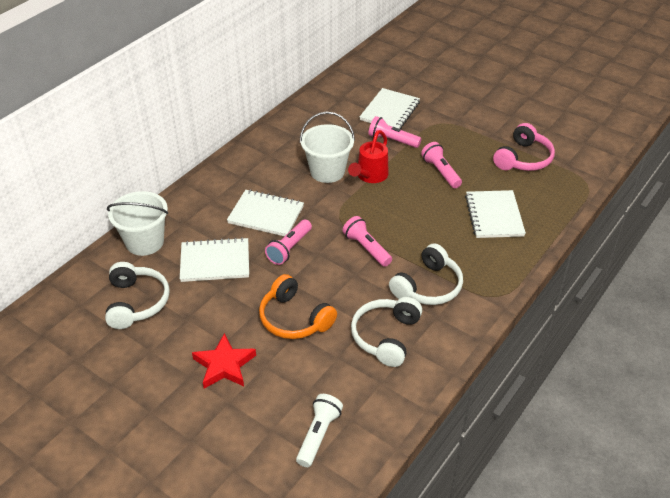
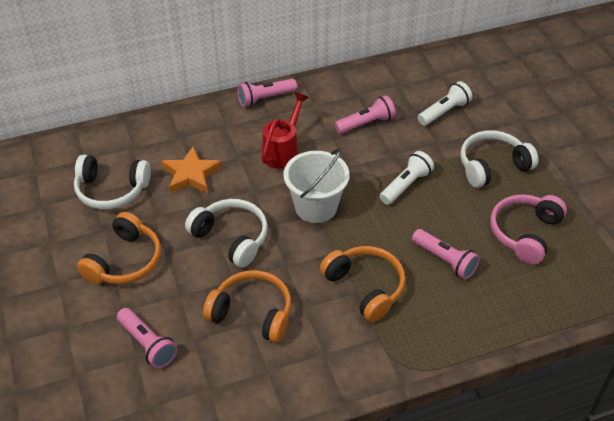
orange headphones: [259,274,337,339] = 1 -> [77,212,161,284] [203,270,291,343] [320,246,406,322] = 3
orange star: none = 0 -> [161,146,222,194] = 1
red star: [192,333,256,389] = 1 -> none = 0
white bucket: [107,191,168,256] [300,112,355,183] = 2 -> [284,148,350,223] = 1
white flashlight: [296,394,343,467] = 1 -> [380,151,434,205] [418,81,472,126] = 2
white notebook: [180,237,249,282] [227,190,304,236] [360,88,420,129] [465,190,526,238] = 4 -> none = 0

